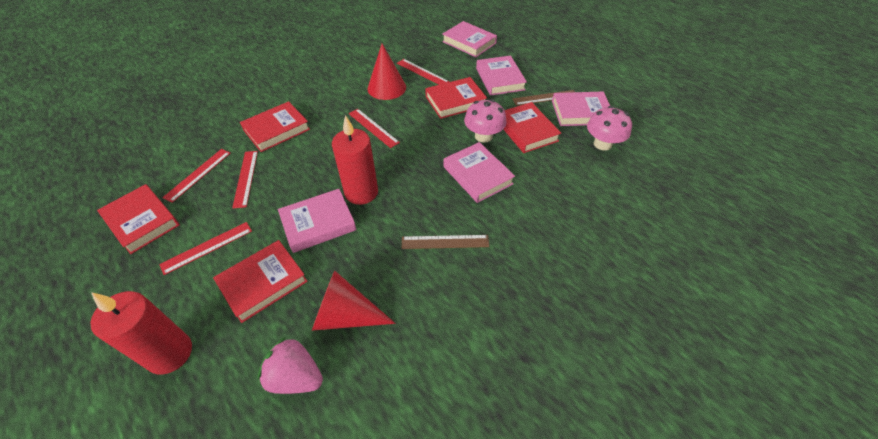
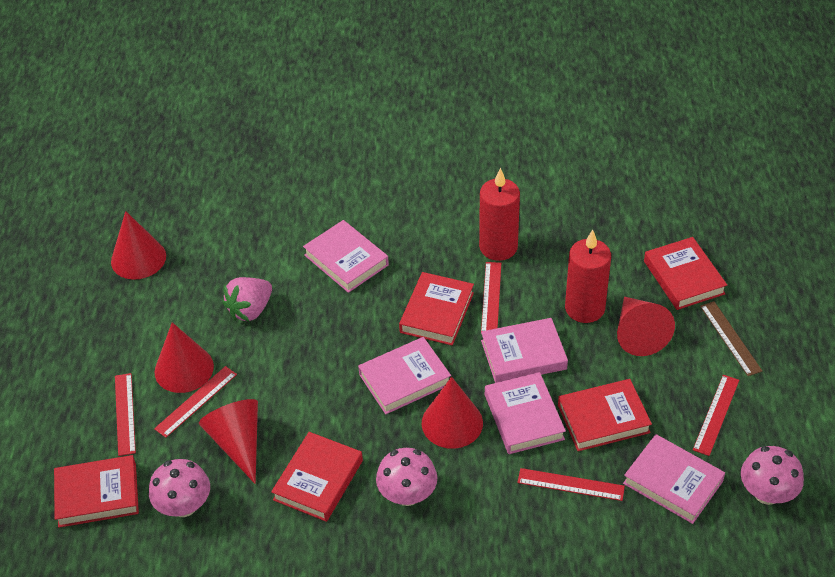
brown ruler: [402,235,489,249] [513,90,575,106] = 2 -> [700,301,762,376] = 1
pink mushroom: [464,99,507,143] [587,106,632,151] = 2 -> [149,459,210,517] [376,448,437,506] [741,446,804,505] = 3
red cone: [312,270,395,331] [367,44,406,100] = 2 -> [111,211,166,279] [154,322,214,393] [199,399,258,484] [422,376,483,449] [617,297,675,356] = 5

